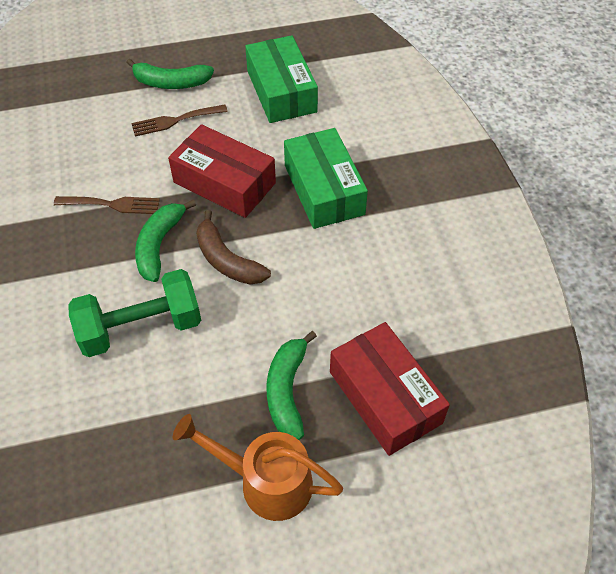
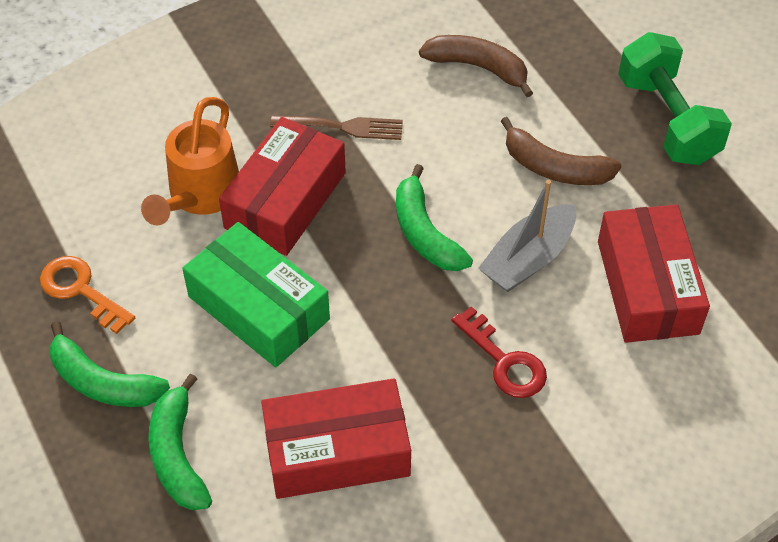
brown banana: [196,210,271,285] = 1 -> [419,35,533,97] [501,117,621,185] = 2
brown fork: [54,196,160,214] [131,104,228,137] = 2 -> [270,116,403,140] = 1
green box: [245,35,318,123] [284,128,368,229] = 2 -> [182,222,330,367] = 1
grey boat: none = 0 -> [478,180,576,292] = 1
orange key: none = 0 -> [40,256,135,334] = 1
red box: [168,124,276,218] [330,322,450,456] = 2 -> [219,117,346,256] [261,378,411,499] [598,204,710,343] = 3
red key: none = 0 -> [451,306,547,398] = 1

